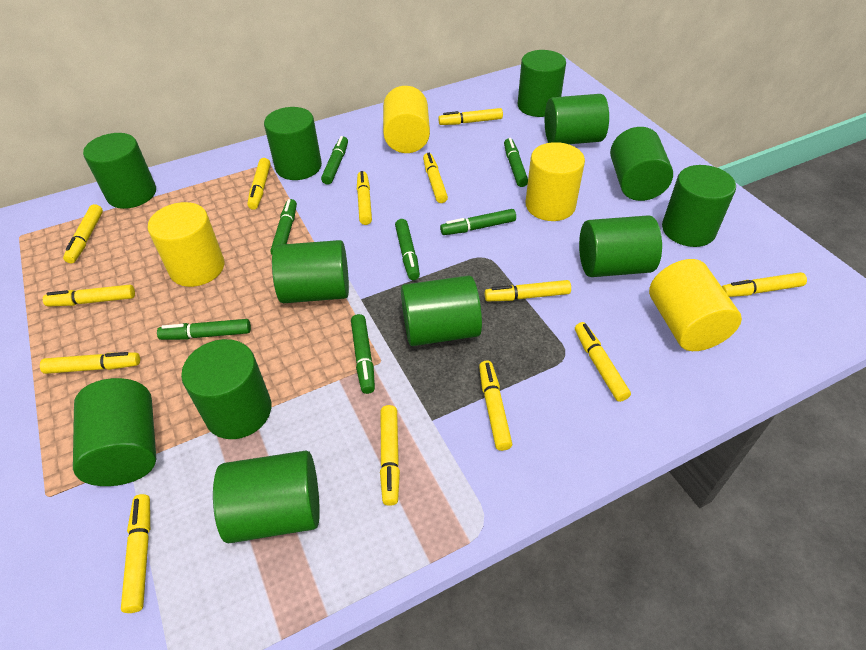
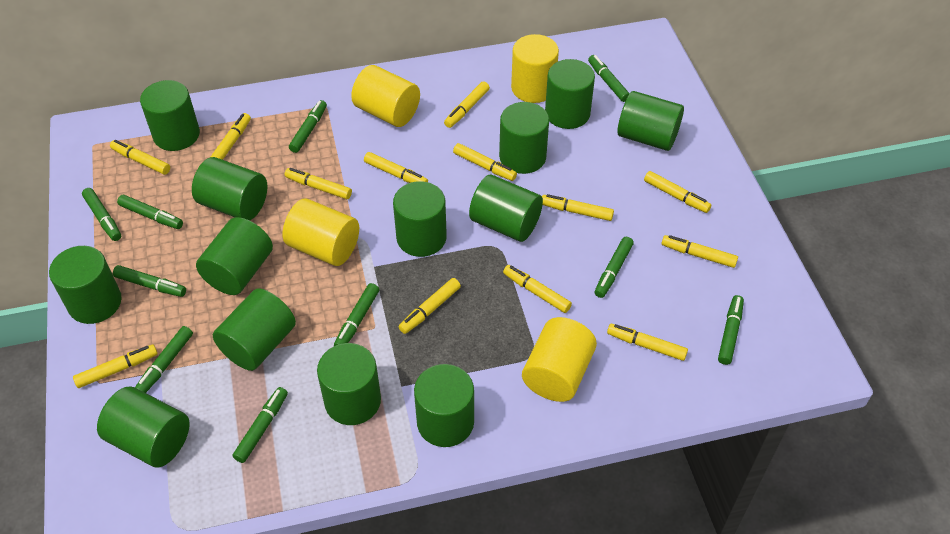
green cylinder: [73,378,156,486] [83,133,156,209] [181,339,271,439] [213,451,320,544] [264,107,322,180] [272,240,349,303] [401,275,482,346] [518,50,566,117] [545,94,609,144] [579,215,662,277] [610,127,673,201] [662,165,736,247] = 12 -> [49,246,122,324] [97,387,190,468] [140,80,200,151] [192,157,268,220] [196,217,273,295] [213,288,296,371] [317,343,381,425] [393,181,447,257] [414,364,474,447] [469,175,543,242] [499,102,549,174] [545,59,595,129] [617,91,684,151] = 13
green marker: [157,319,251,340] [270,199,297,255] [321,136,348,185] [351,314,375,394] [395,219,420,280] [440,209,516,235] [504,138,528,187] = 7 -> [82,188,121,241] [113,265,186,297] [117,195,183,229] [135,326,193,393] [232,387,288,463] [289,100,327,153] [334,283,379,346] [588,55,630,102] [594,237,634,298] [718,295,744,365] = 10

